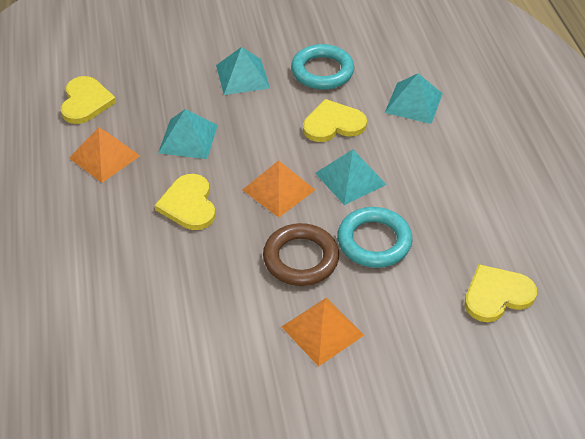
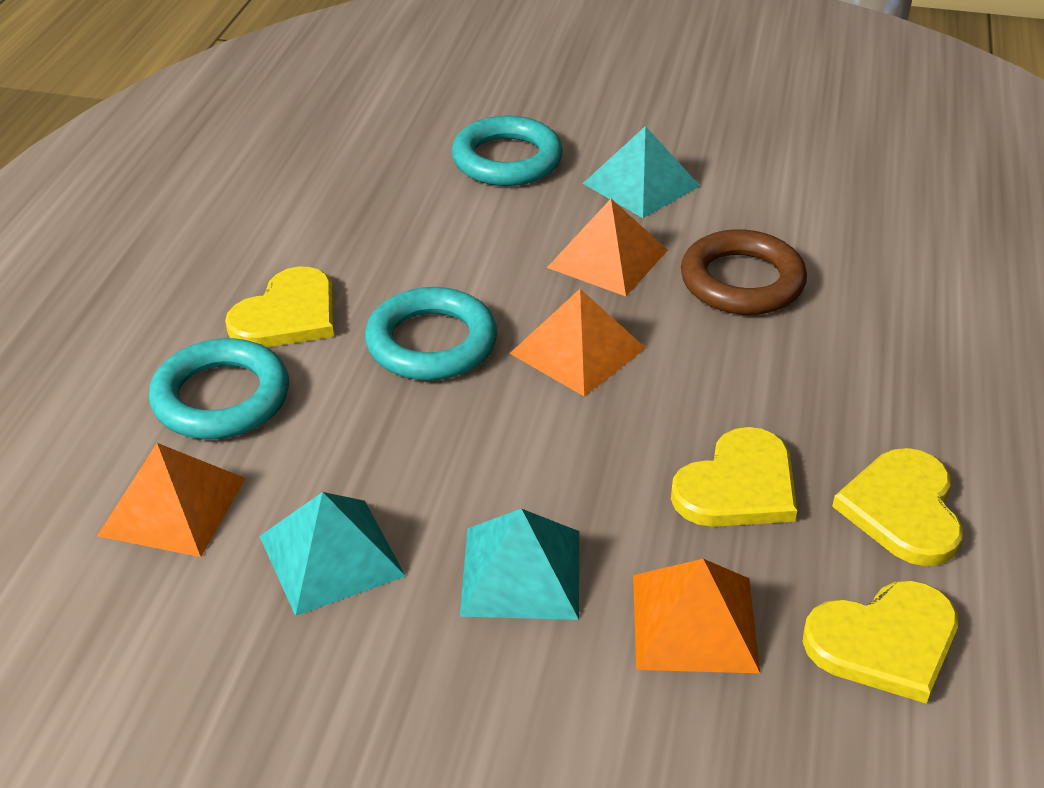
orange pyramid: [69,127,140,183] [243,160,315,218] [282,297,364,367] = 3 -> [97,443,246,557] [509,289,646,396] [547,199,668,296] [633,559,760,673] = 4
turquoise pyramid: [158,109,218,159] [216,47,270,95] [315,149,387,205] [385,73,443,124] = 4 -> [260,492,406,616] [460,509,579,620] [583,126,700,218] = 3
turquoise ring: [291,44,354,90] [337,207,412,268] = 2 -> [149,338,289,439] [365,287,497,381] [452,115,563,186] = 3

